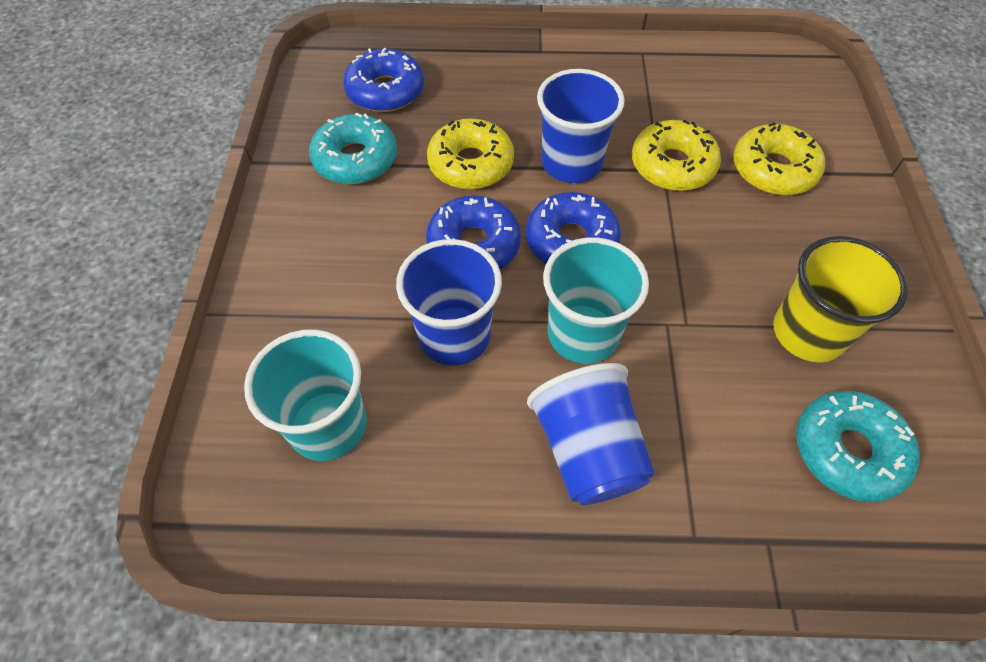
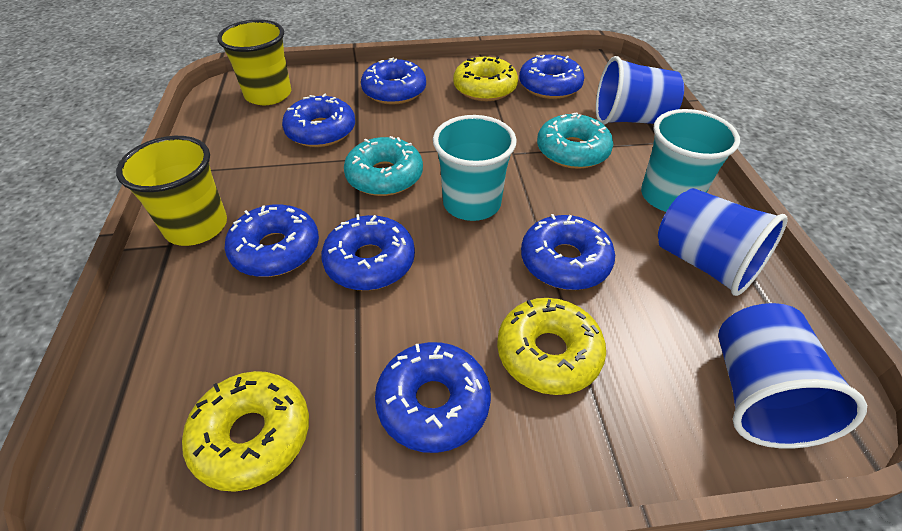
blue donut: [343,48,424,112] [426,196,521,269] [526,192,621,264] = 3 -> [225,204,319,277] [282,93,355,147] [321,214,415,291] [361,57,426,105] [375,342,491,453] [519,55,585,99] [521,214,615,290] = 7
yellow cup: [773,236,908,363] = 1 -> [116,136,227,246] [217,19,291,105] = 2

